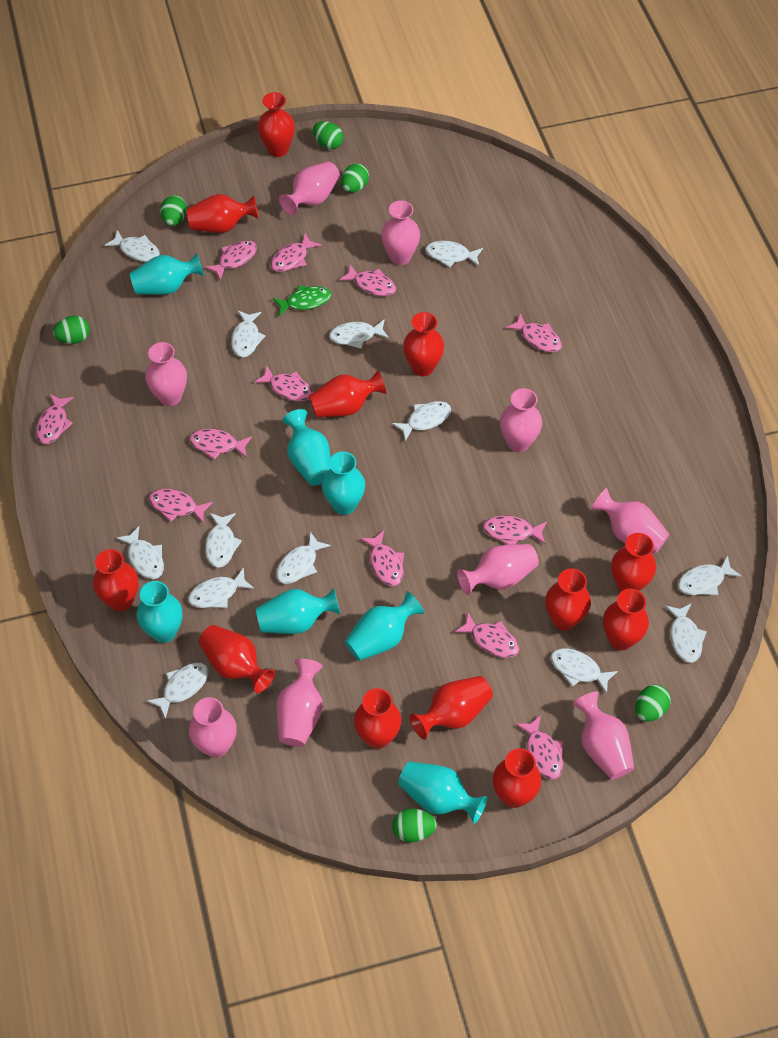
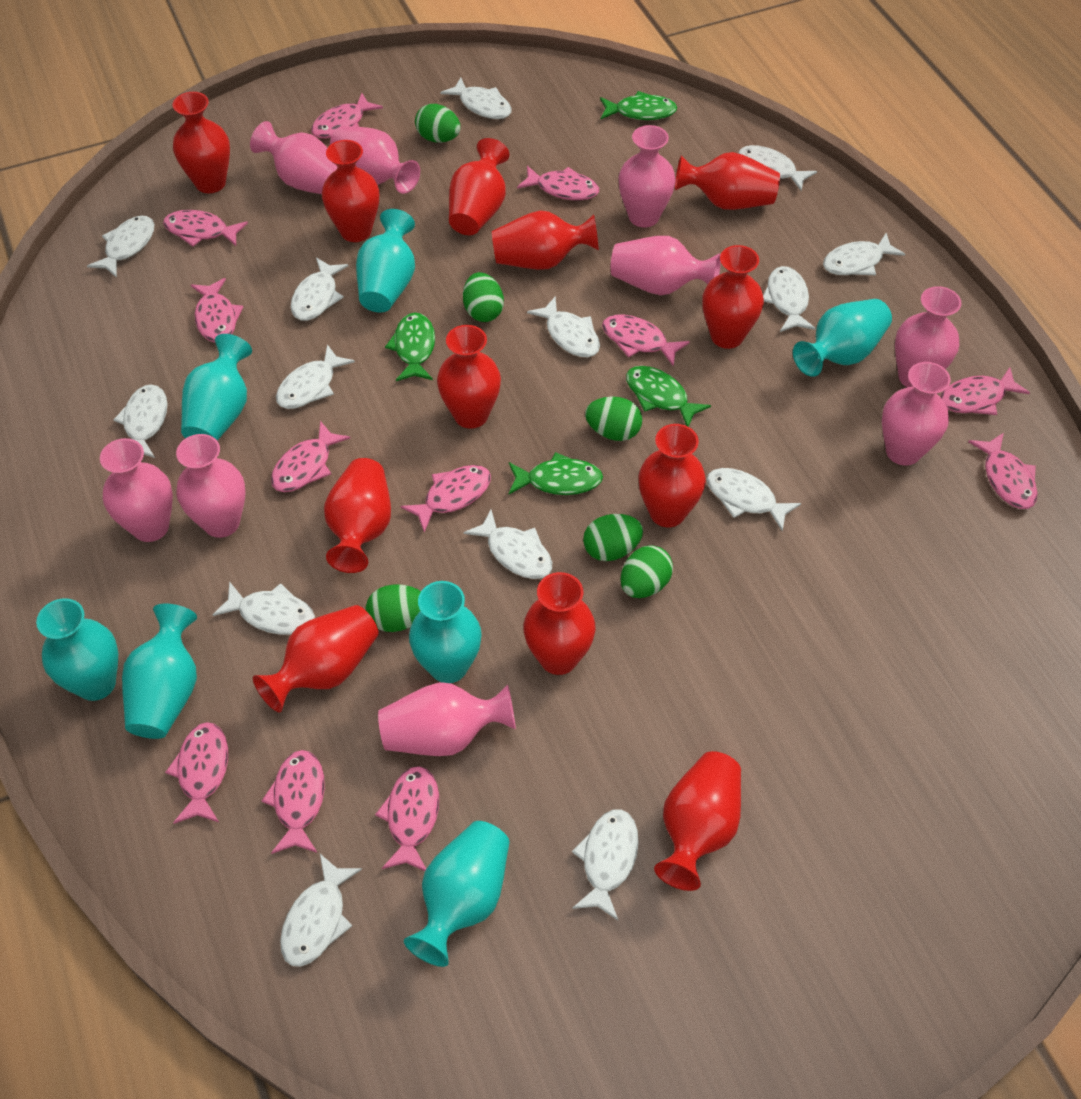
green fish: [272,285,331,316] = 1 -> [385,313,435,381] [509,452,603,495] [600,91,677,120] [626,366,711,427] = 4
white fish: [105,230,160,262] [116,526,164,579] [147,663,208,719] [188,567,254,608] [205,513,242,568] [231,311,265,357] [276,532,331,584] [329,319,389,349] [392,401,451,442] [425,241,483,267] [551,648,618,694] [665,603,707,663] [678,555,741,595] = 13 -> [87,215,154,278] [113,384,168,458] [212,581,315,635] [276,344,355,409] [280,854,362,967] [291,257,349,321] [440,77,512,119] [464,510,552,579] [527,296,600,357] [572,809,639,920] [706,468,801,531] [738,145,817,191] [763,266,816,332] [823,233,905,275] = 14

